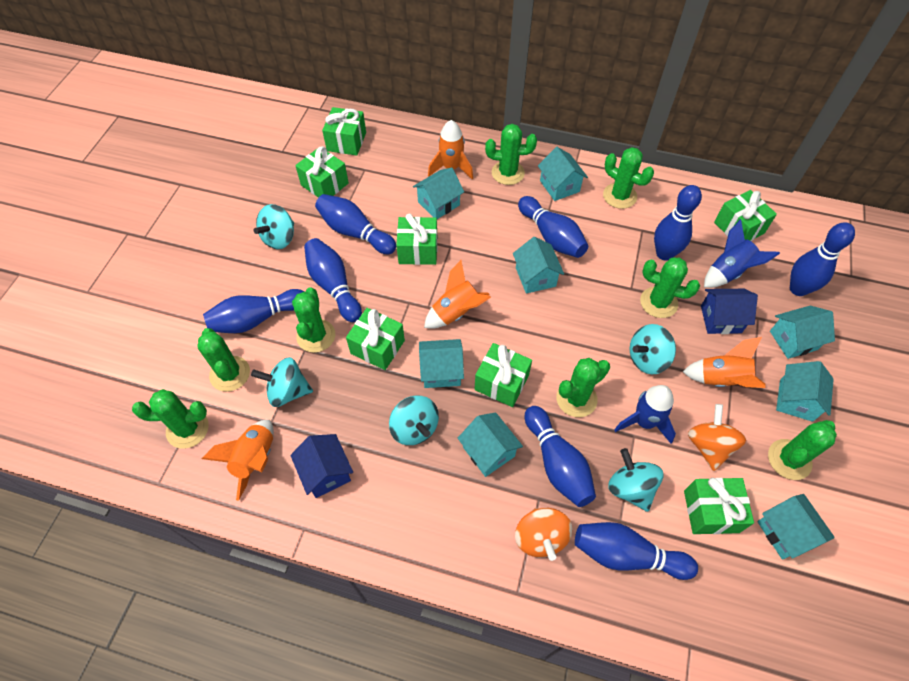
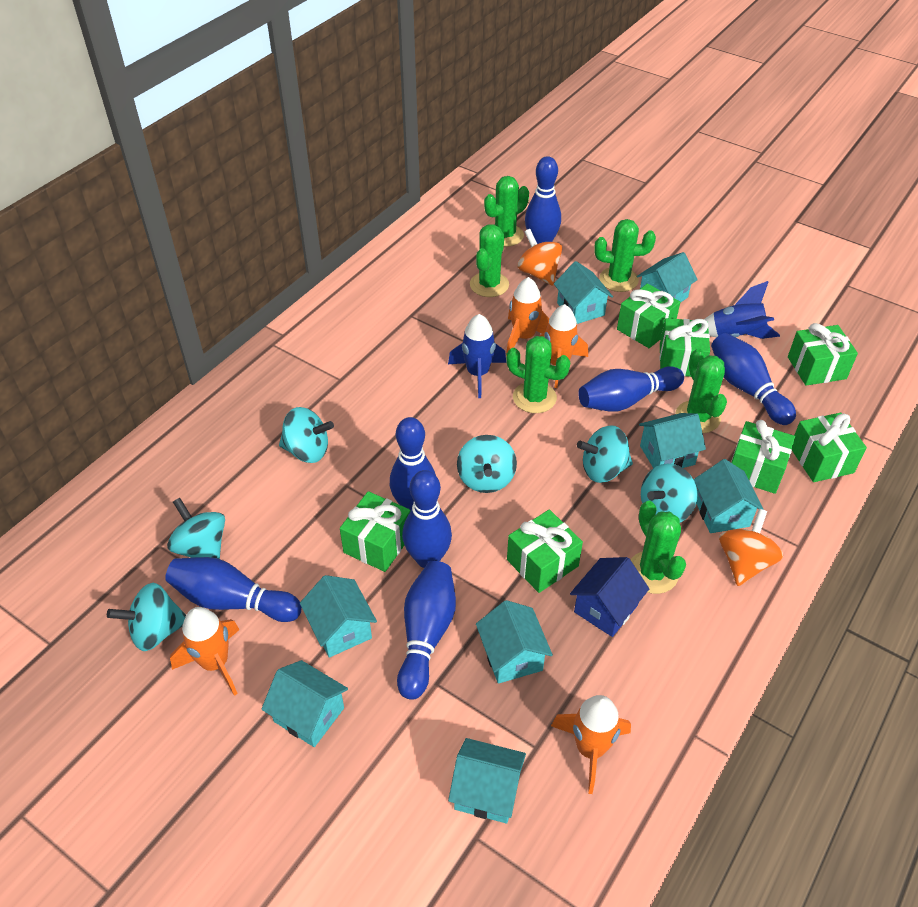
blue bowling pin: [203,289,304,333] [304,238,362,322] [315,194,396,254] [518,196,588,258] [525,406,596,507] [575,522,698,580] [654,185,702,260] [790,222,855,296] = 8 -> [165,557,302,622] [390,417,436,510] [397,561,456,700] [402,470,452,568] [525,156,561,244] [578,366,684,412] [711,333,796,425] = 7
blue house: [290,434,353,498] [701,289,758,334] = 2 -> [570,557,649,637] = 1
green cactus: [132,389,209,448] [197,328,250,392] [292,288,335,353] [485,124,537,185] [556,358,610,417] [603,147,654,209] [640,257,700,318] [768,420,837,480] = 8 -> [470,224,509,297] [484,176,529,247] [506,336,570,413] [594,219,656,292] [630,501,686,594] [676,348,727,433] = 6
turquoise spinning top: [251,357,313,407] [254,204,294,249] [389,396,439,445] [608,448,663,512] [630,324,676,374] = 5 -> [107,583,186,651] [167,498,225,559] [279,407,334,463] [457,435,517,493] [577,425,633,483] [641,463,698,523] = 6

